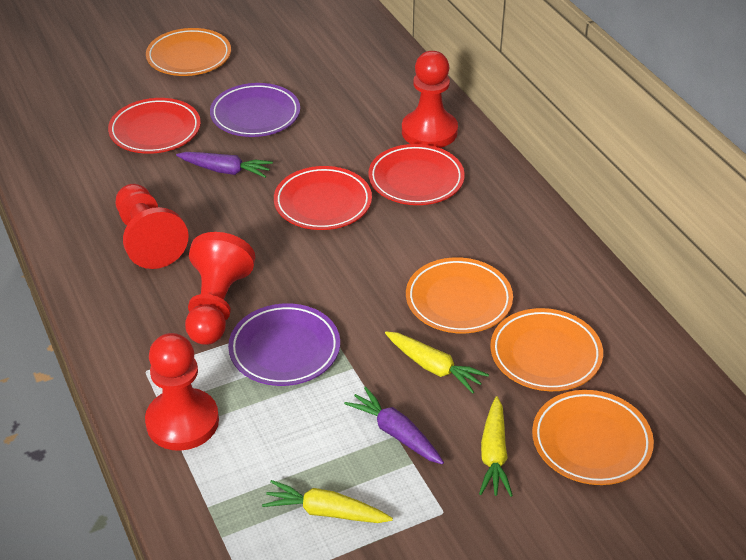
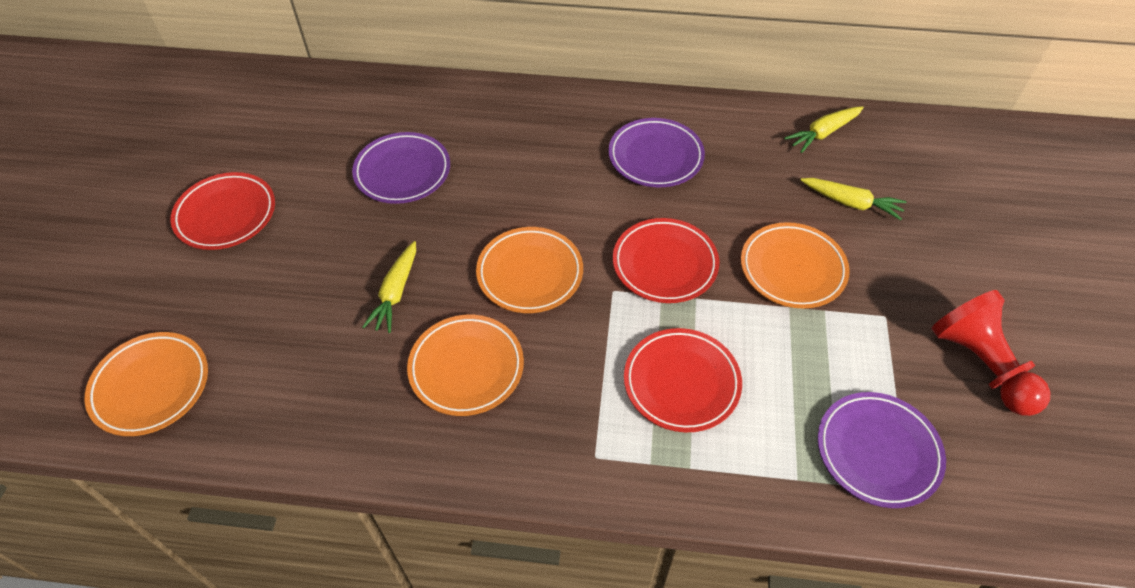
purple carrot: [176,152,273,178] [344,386,444,464] = 2 -> none = 0
purple plate: [210,83,300,137] [228,303,340,386] = 2 -> [352,132,450,204] [608,118,705,187] [818,392,946,508] = 3
red pawn: [116,184,189,269] [145,333,219,451] [185,232,256,345] [402,51,458,148] = 4 -> [931,290,1051,416] = 1

